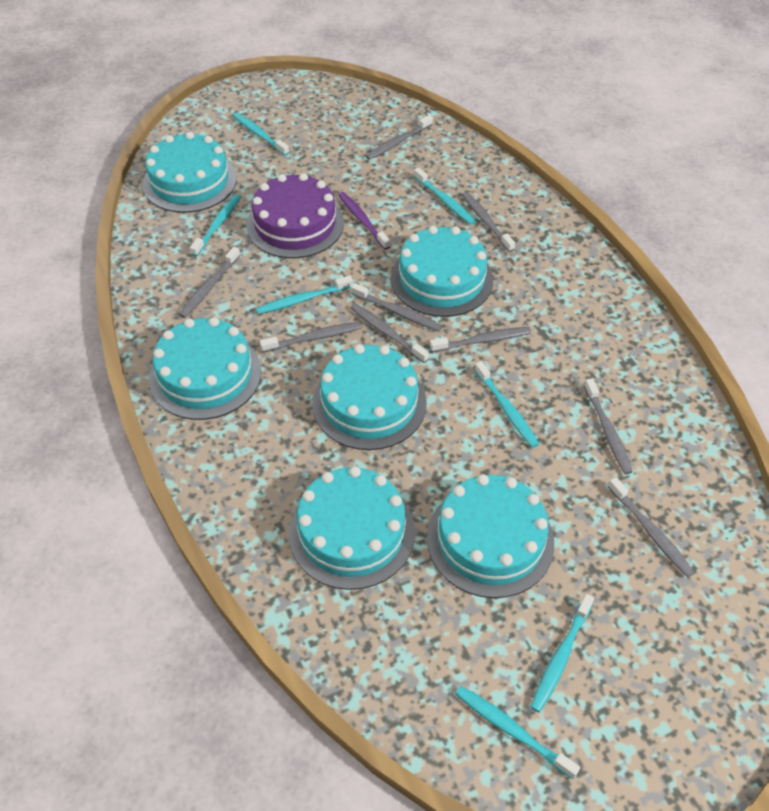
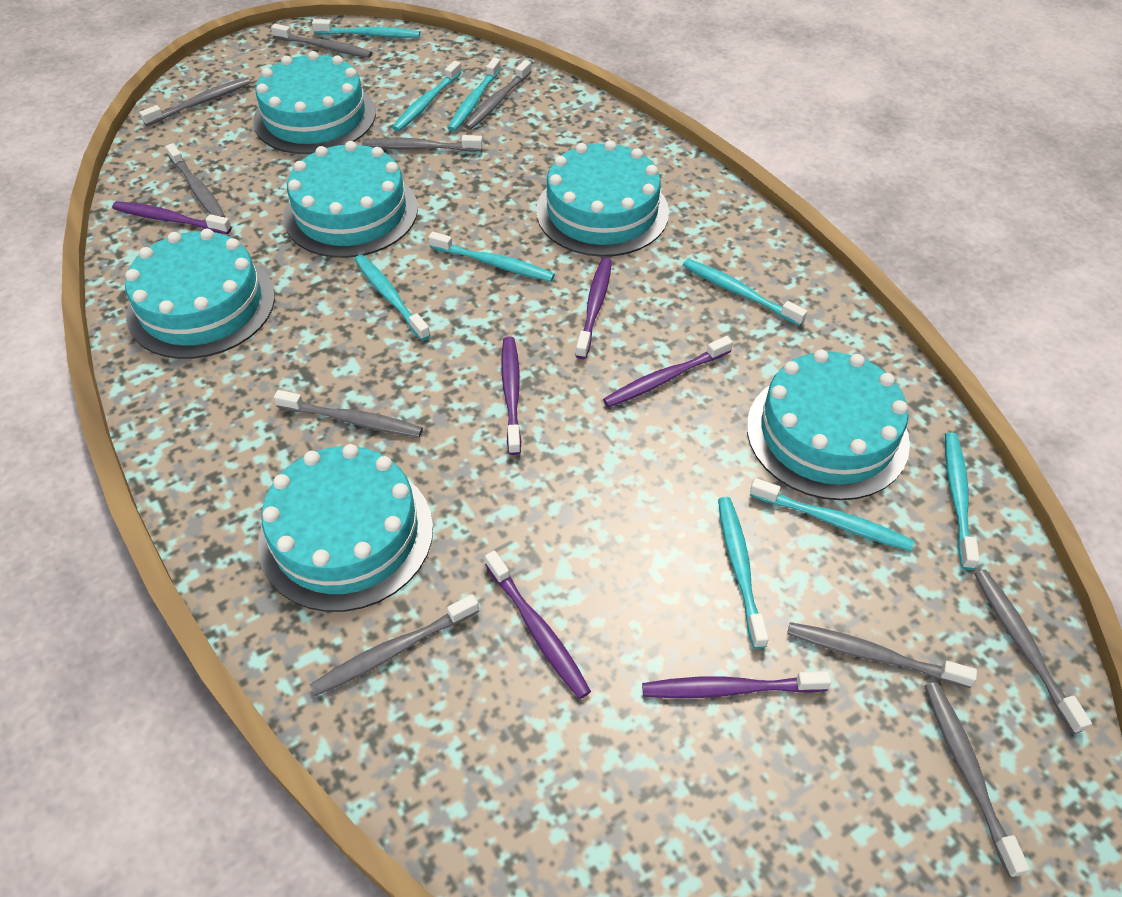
grey toothbrush: [179,247,240,318] [260,321,363,352] [351,283,442,332] [351,303,429,363] [366,115,433,160] [430,327,531,352] [462,192,515,252] [584,378,632,474] [608,477,694,578] = 9 -> [139,77,251,126] [165,143,225,217] [271,24,372,58] [274,390,423,437] [310,594,479,696] [362,135,483,151] [464,60,532,130] [787,622,977,688] [925,682,1030,878] [975,570,1092,734] = 10
purple cake: [247,173,344,258] = 1 -> none = 0
purple toothbrush: [338,192,391,250] = 1 -> [112,201,232,234] [485,551,591,699] [501,337,521,455] [575,257,612,359] [603,336,733,408] [642,671,831,698] = 6
turquoise toothbrush: [190,194,241,257] [233,112,289,156] [256,275,353,314] [414,167,476,225] [455,686,580,779] [475,361,539,448] [530,594,594,713] = 7 -> [312,19,420,38] [354,255,431,341] [392,61,462,132] [428,232,555,282] [448,58,501,132] [683,259,807,326] [718,497,769,649] [750,478,915,551] [945,432,980,570] = 9

